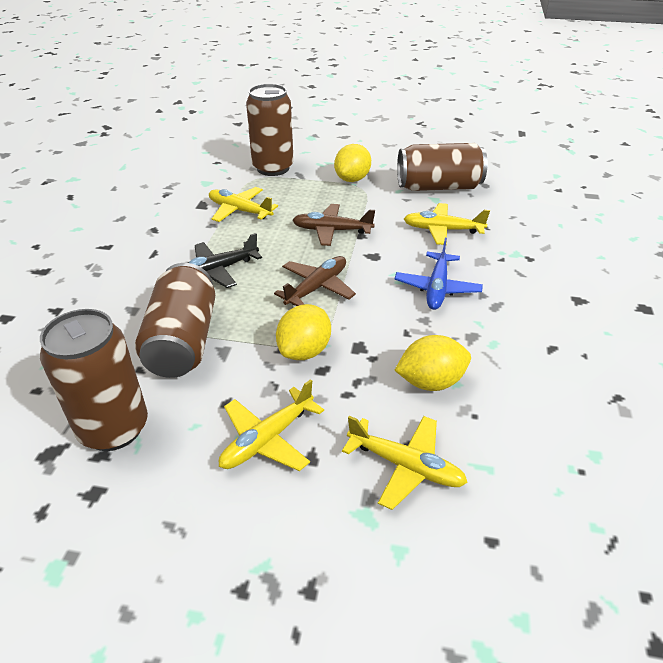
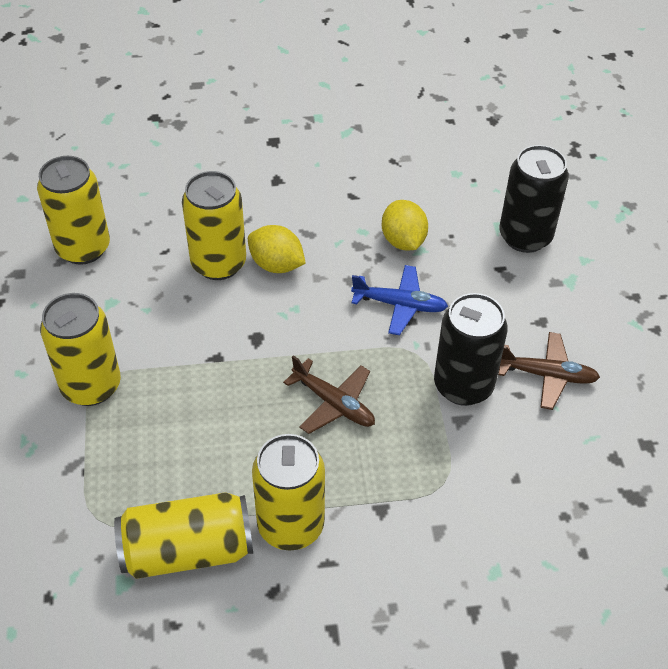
black can: none = 0 -> [434,293,508,406] [499,145,569,253] = 2
black plane: [188,233,262,288] = 1 -> none = 0
brown can: [40,309,148,451] [135,263,215,378] [246,84,294,176] [397,143,488,191] = 4 -> none = 0
yellow can: none = 0 -> [37,156,110,265] [40,293,121,406] [114,492,253,579] [182,171,246,280] [252,434,325,550] = 5
yellow lemon: [276,304,331,360] [334,144,371,182] [395,335,471,391] = 3 -> [248,225,306,273] [382,200,428,251] = 2
yellow plane: [209,187,278,222] [219,379,324,471] [342,416,468,510] [404,203,490,245] = 4 -> none = 0

